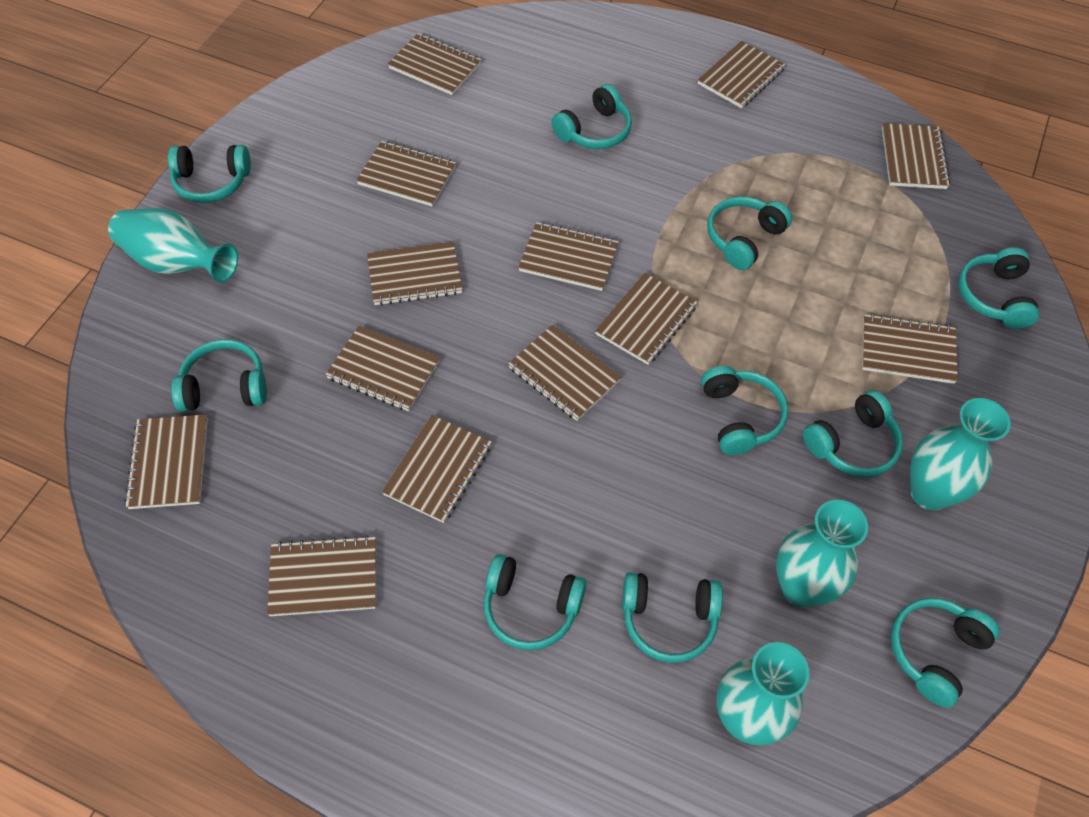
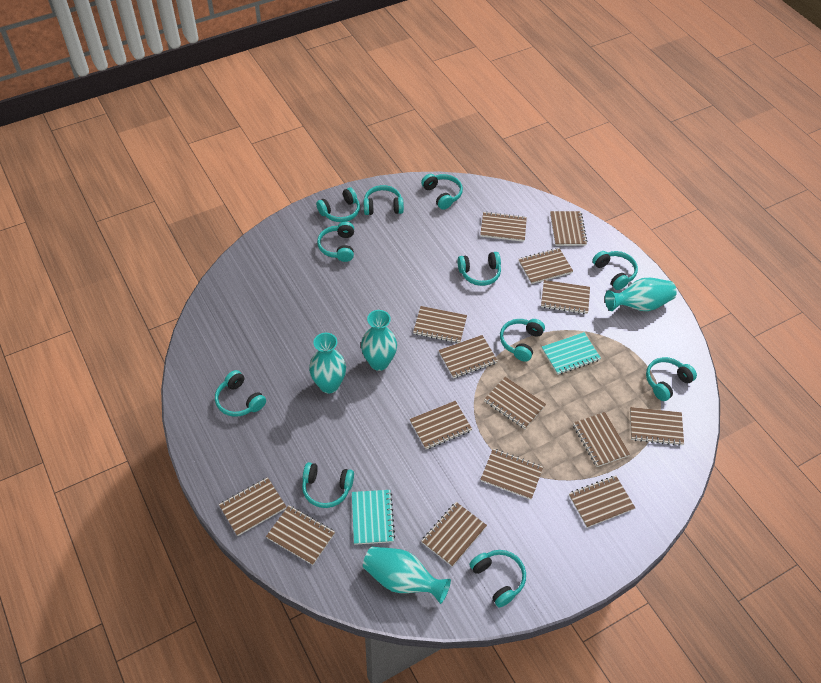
brown notebook: [124,414,208,509] [267,535,376,616] [325,326,440,411] [356,141,456,207] [367,242,462,306] [382,415,492,523] [388,33,481,95] [508,325,621,421] [518,222,619,291] [595,273,698,365] [698,41,786,108] [862,314,958,384] [882,123,950,189] = 13 -> [219,477,286,536] [266,505,335,565] [410,401,472,449] [413,306,467,343] [422,502,487,567] [439,335,498,378] [480,212,527,242] [480,449,543,500] [484,377,546,429] [519,248,573,284] [541,280,590,314] [550,211,588,246] [569,476,635,528] [573,412,630,467] [630,407,684,446] = 15
turquoise headphones: [168,145,251,203] [171,339,267,412] [483,554,587,650] [551,84,632,149] [622,572,723,663] [701,366,788,455] [707,196,792,270] [803,390,903,477] [891,598,1000,708] [958,247,1039,329] = 10 -> [215,370,266,417] [302,462,354,508] [316,187,360,222] [317,222,354,262] [363,185,404,215] [421,174,463,210] [458,252,501,286] [469,550,526,607] [500,319,545,362] [592,251,638,290] [646,357,697,401] = 11
turquoise notebook: none = 0 -> [352,490,395,545] [542,332,601,375] = 2

